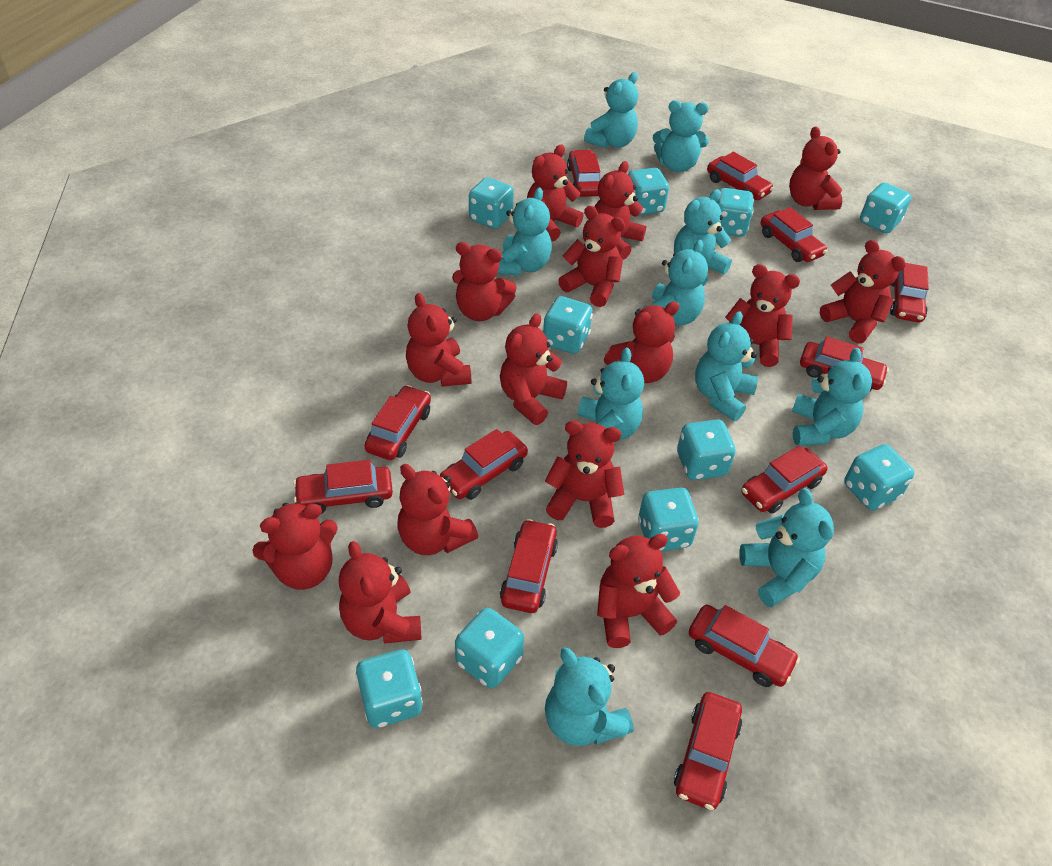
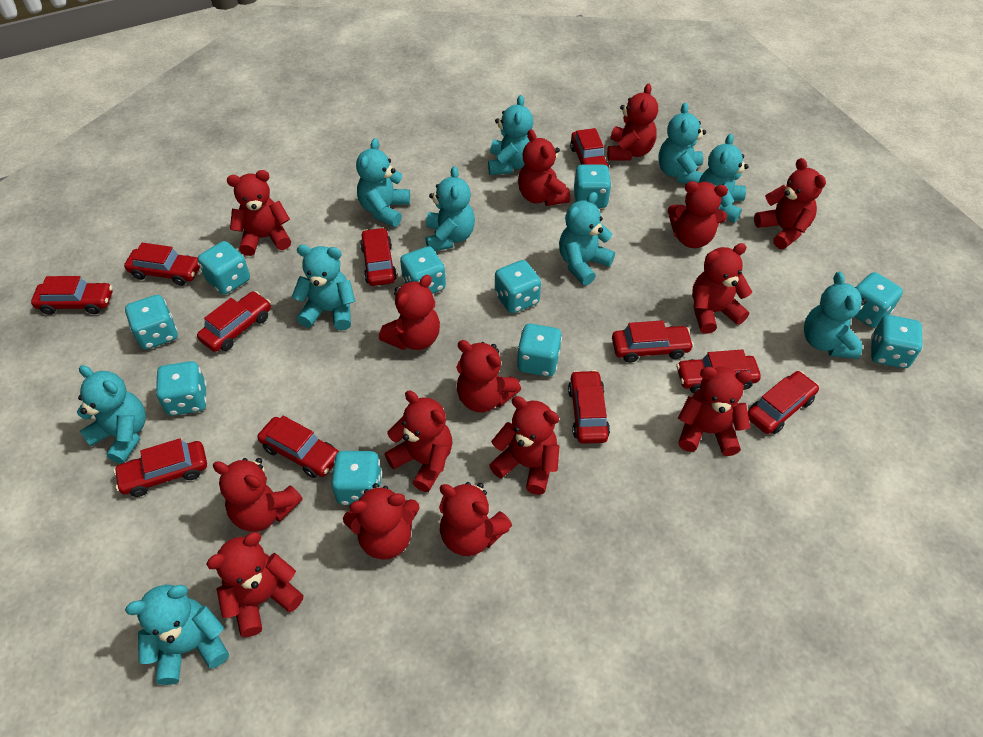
red car: [293,460,393,514] [364,385,431,460] [440,429,528,500] [500,519,558,613] [567,150,600,197] [674,692,742,810] [689,605,800,687] [707,152,774,200] [741,445,828,514] [761,207,827,262] [800,336,889,392] [890,263,929,322] = 12 -> [31,276,112,315] [114,438,207,497] [124,243,200,286] [197,291,271,352] [258,416,339,478] [360,227,397,286] [568,370,610,444] [570,128,609,168] [612,320,694,363] [676,349,761,394] [748,371,819,434] = 11

